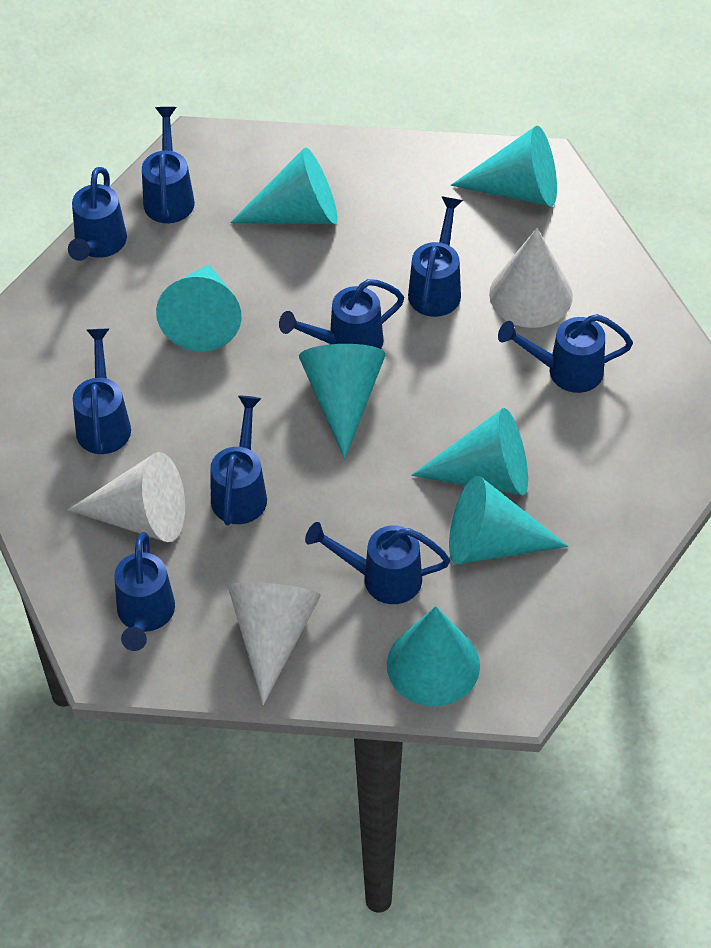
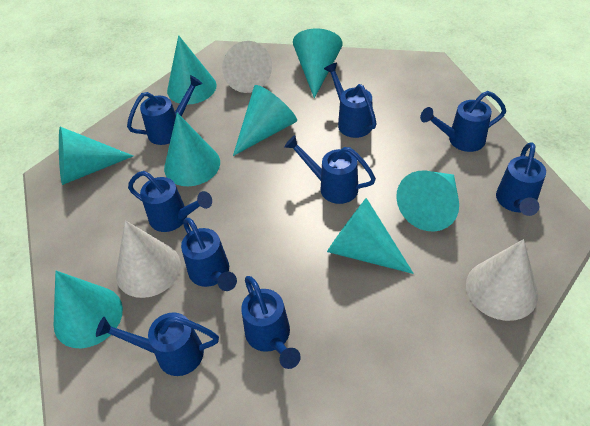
turquoise cone: [156,264,241,352] [230,147,338,224] [299,344,386,459] [387,606,480,706] [411,408,528,495] [449,476,568,565] [451,126,557,206] = 7 -> [54,271,123,348] [59,127,133,185] [164,113,220,186] [167,35,217,104] [233,85,297,156] [293,29,343,98] [327,198,414,274] [396,170,459,231] = 8

